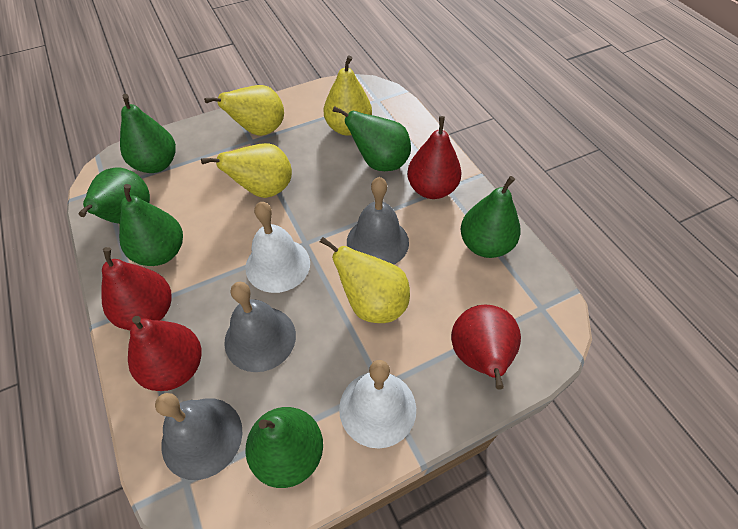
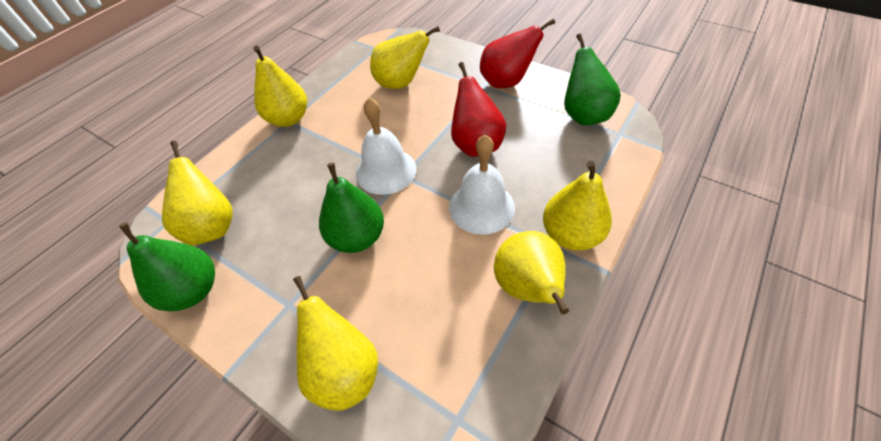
green pear: [79,168,150,224] [119,184,183,266] [120,94,176,173] [245,407,323,488] [333,106,411,171] [461,176,520,258] = 6 -> [119,223,215,311] [319,163,384,253] [564,34,621,125] = 3
grey bell: [155,393,242,480] [224,282,296,372] [347,177,409,264] = 3 -> none = 0
red pear: [101,247,172,330] [128,316,201,391] [407,116,462,199] [451,304,521,390] = 4 -> [451,62,506,157] [480,19,555,88] = 2
yellow pear: [201,143,292,198] [204,85,284,136] [320,237,410,323] [324,55,372,136] = 4 -> [162,141,233,245] [253,46,307,127] [293,276,378,411] [370,26,440,89] [494,231,569,314] [543,161,612,251] = 6

